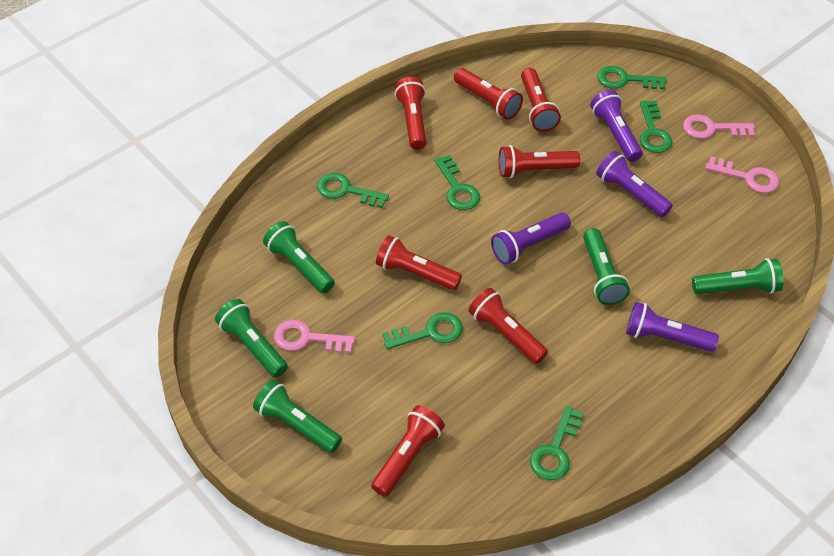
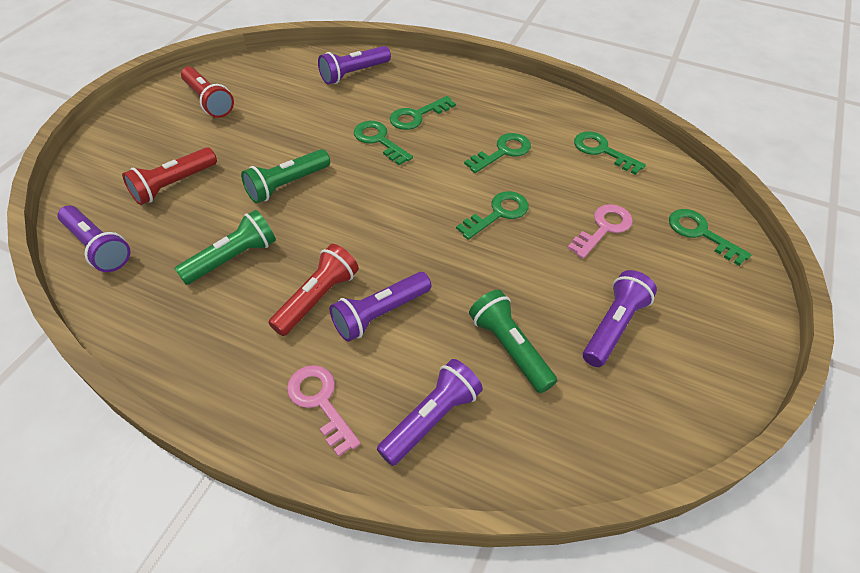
green flashlight: [215,299,288,378] [253,380,342,453] [263,221,335,293] [583,228,630,305] [692,258,784,294] = 5 -> [175,210,276,285] [241,149,330,203] [469,290,557,393] = 3
pink key: [274,320,355,353] [683,115,755,139] [705,156,779,193] = 3 -> [287,365,361,457] [568,204,633,259] = 2
purple flashlight: [491,212,571,264] [590,90,643,162] [596,151,673,217] [626,302,719,352] = 4 -> [58,206,131,272] [318,46,391,85] [330,272,431,342] [377,359,483,466] [583,270,657,367] = 5
red flashlight: [371,405,445,497] [376,235,462,290] [395,77,426,150] [454,68,523,120] [469,288,548,364] [499,145,580,178] [521,68,561,132] = 7 -> [122,147,217,205] [181,67,234,118] [268,244,359,336] = 3

